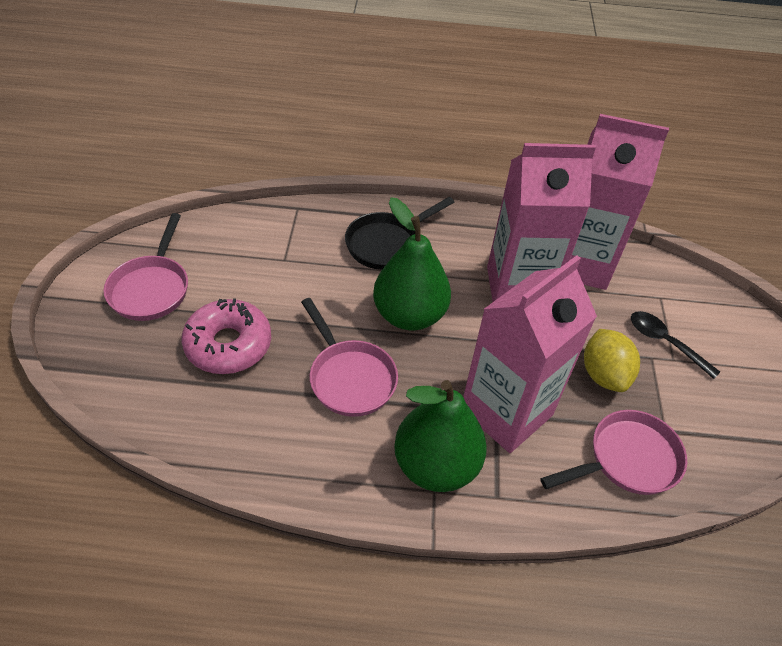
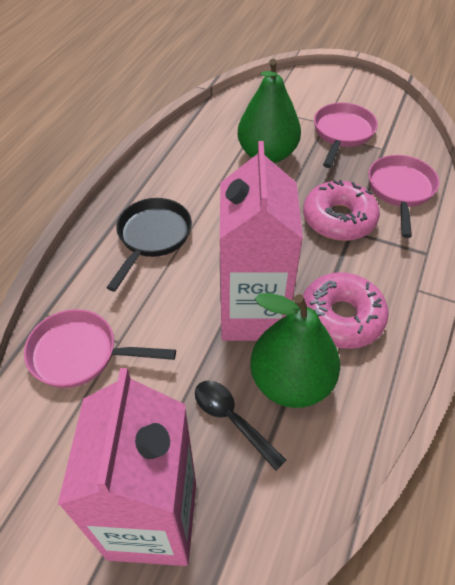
pink carton: [463,255,597,453] [487,143,596,302] [570,114,669,290] = 3 -> [58,368,196,566] [220,141,303,341] = 2
pink donut: [181,299,271,374] = 1 -> [303,180,380,241] [303,272,389,349] = 2
yellow lemon: [584,329,640,392] = 1 -> none = 0

